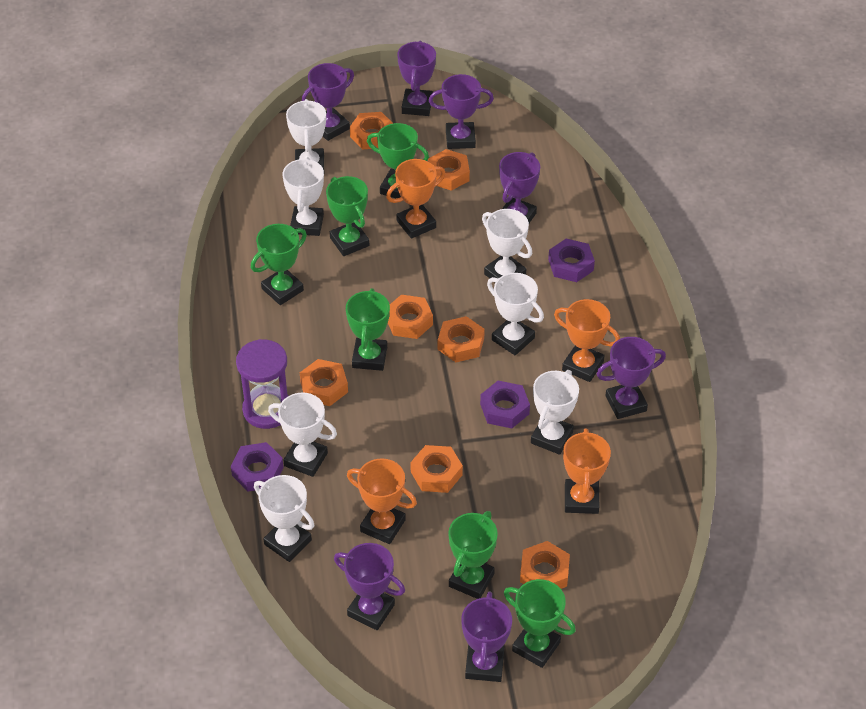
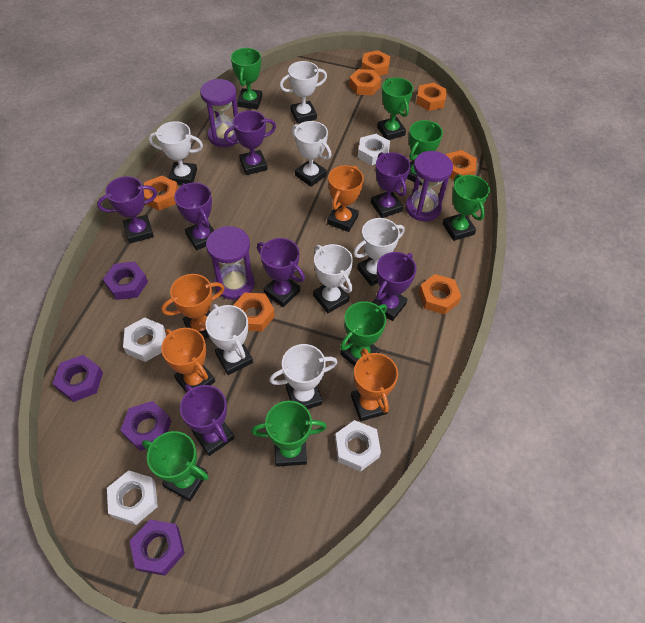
green trophy: [251,224,307,305] [326,176,369,256] [346,288,390,371] [367,123,429,201] [448,511,498,599] [504,579,576,668] = 6 -> [142,431,209,501] [231,48,262,109] [251,401,327,467] [340,301,387,367] [377,78,413,140] [407,120,443,185] [443,174,490,241] = 7
purple hourglass: [236,339,288,429] = 1 -> [200,79,238,147] [206,226,255,300] [405,151,453,221] = 3
purple nut: [231,442,284,492] [480,381,530,428] [548,239,595,282] = 3 -> [52,355,103,402] [103,261,148,300] [120,401,171,451] [130,520,185,576] = 4
white nut: none = 0 -> [107,470,158,525] [123,317,166,362] [335,420,381,472] [358,134,390,165] = 4

